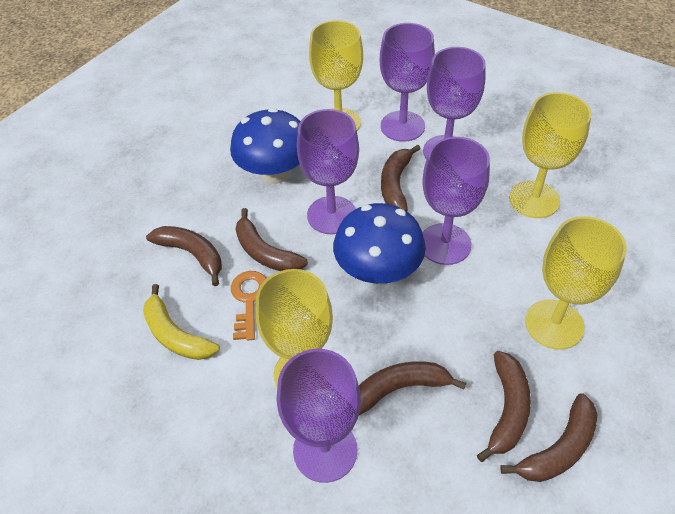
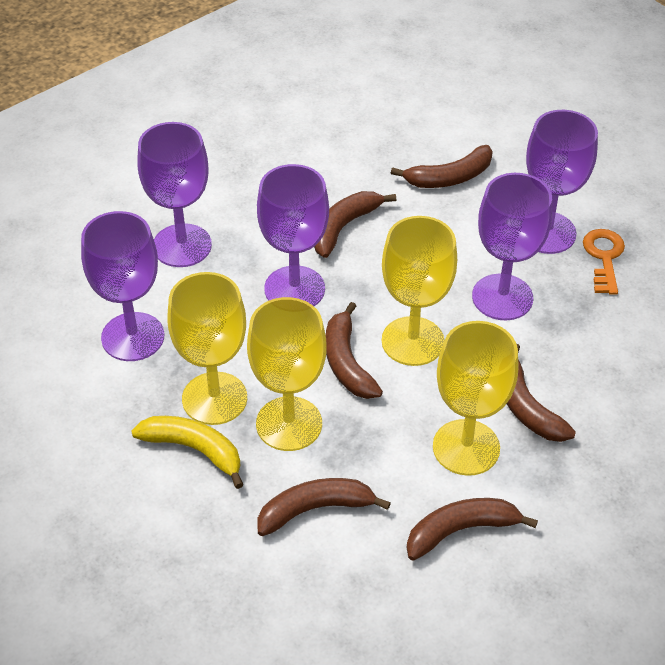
blue mushroom: [230,108,300,184] [333,203,426,286] = 2 -> none = 0

